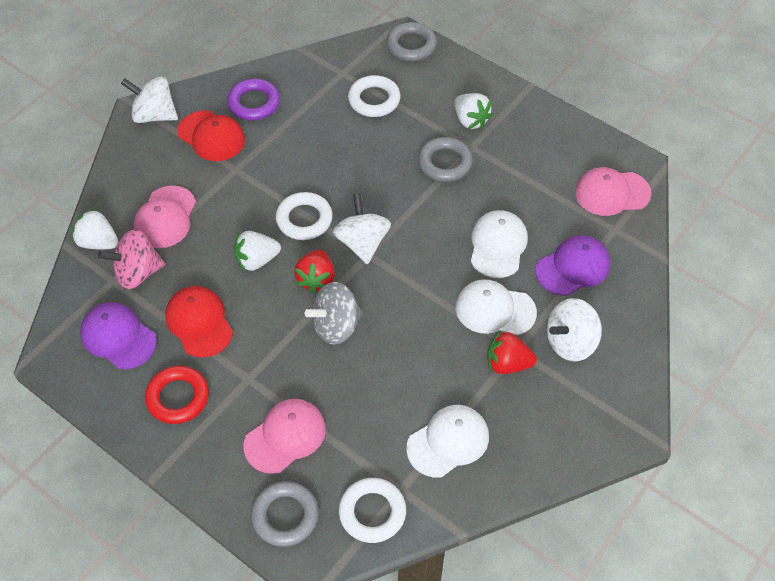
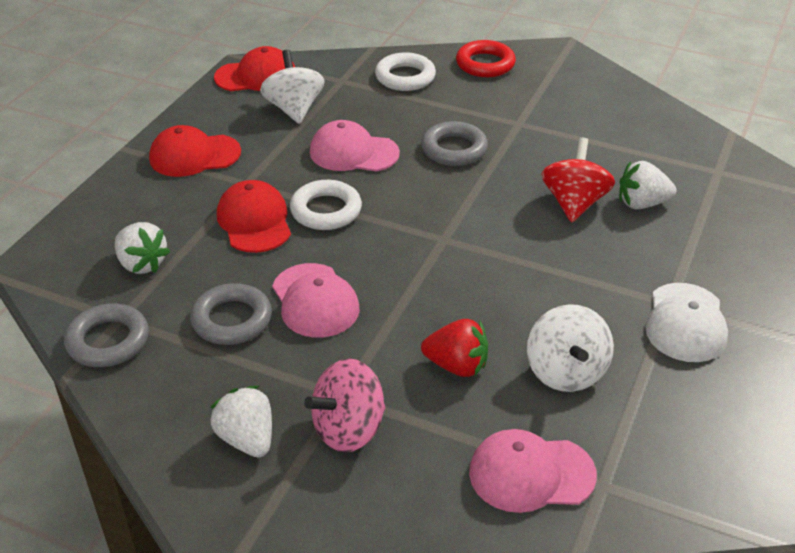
grey spinning top: [305,282,363,345] = 1 -> none = 0
purple cap: [80,302,157,369] [535,235,610,296] = 2 -> none = 0
purple ring: [227,78,280,120] = 1 -> none = 0
red cap: [165,286,233,357] [177,110,245,161] = 2 -> [149,125,241,177] [214,46,295,91] [217,180,291,253] = 3
red spinning top: none = 0 -> [542,138,615,223] = 1
red strawberry: [294,250,335,293] [487,331,537,374] = 2 -> [421,319,488,377] = 1
white cap: [406,405,489,478] [455,279,537,335] [471,210,528,278] = 3 -> [646,283,728,362] = 1
white ring: [276,192,333,240] [339,478,406,543] [348,75,401,117] = 3 -> [290,180,362,230] [375,52,436,91] = 2
white spinning top: [121,77,178,123] [333,194,391,264] [547,298,602,362] = 3 -> [260,50,325,124] [527,304,614,392] = 2

